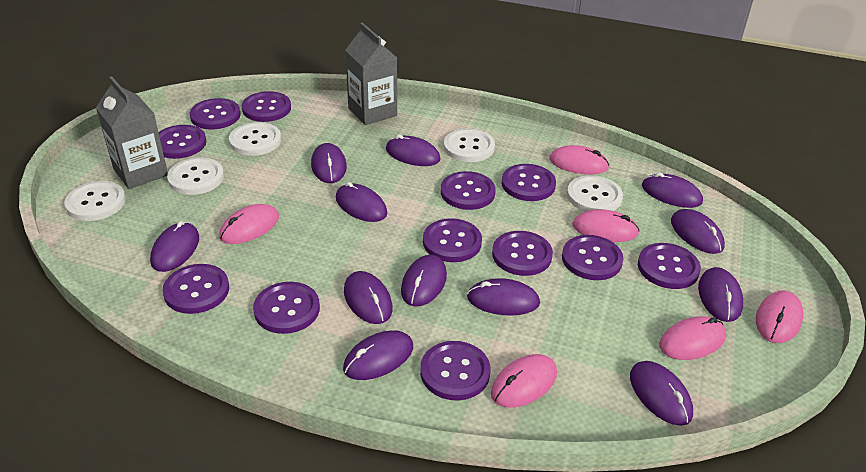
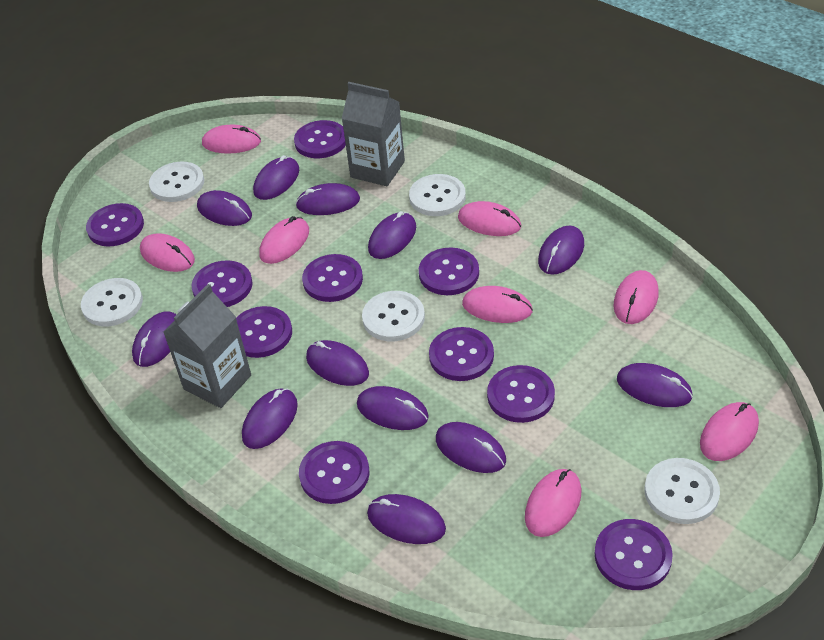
pink mouse: [219,204,279,244] [491,354,557,408] [549,145,609,174] [572,209,639,242] [659,316,726,360] [756,290,803,343] = 6 -> [140,233,195,272] [202,125,261,154] [259,216,309,264] [458,201,521,236] [462,286,533,323] [525,469,581,537] [613,270,659,324] [700,402,759,461] = 8
purple button: [158,125,206,159] [162,264,229,314] [190,98,241,129] [242,91,291,122] [253,282,320,334] [420,341,491,401] [423,218,482,262] [441,171,496,210] [492,231,553,276] [502,164,556,201] [562,235,624,280] [638,243,701,289] = 12 -> [86,203,144,247] [192,260,252,307] [236,306,292,358] [294,120,346,158] [299,441,369,504] [302,254,363,302] [419,247,479,295] [429,327,494,381] [487,365,555,423] [595,519,673,590] = 10

